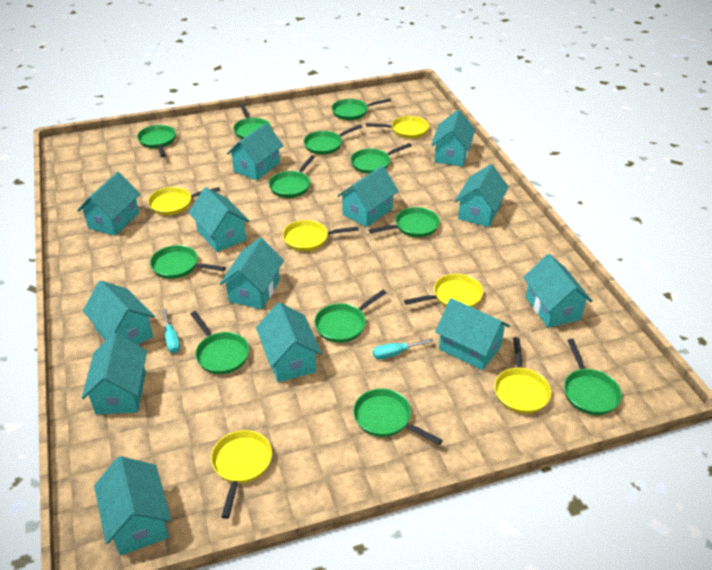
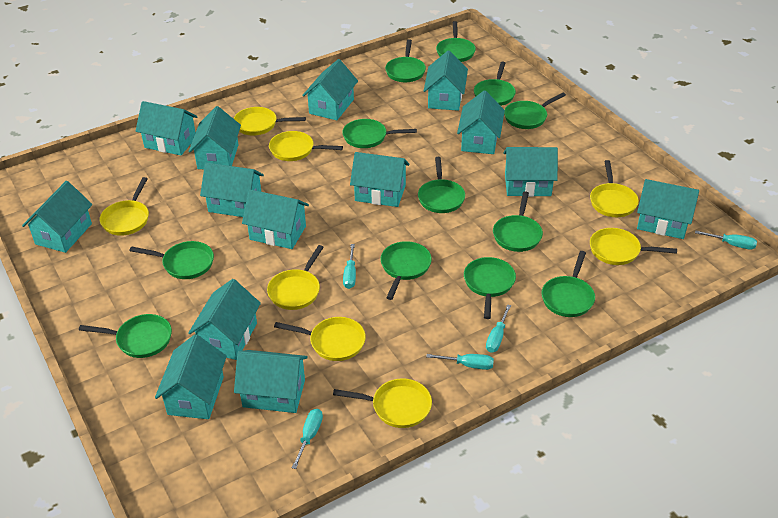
turquoise house: [77,172,140,236] [82,333,147,414] [83,281,155,345] [94,456,171,555] [189,187,250,252] [220,238,284,309] [227,123,283,180] [256,303,322,382] [337,166,399,227] [431,110,475,166] [435,298,510,370] [455,164,509,227] [523,254,593,328] = 13 -> [22,181,92,253] [136,101,198,155] [155,334,227,419] [188,279,261,360] [189,106,241,169] [200,163,264,217] [234,350,308,413] [242,190,309,249] [302,59,358,120] [350,152,409,207] [424,51,468,111] [457,91,505,154] [504,147,558,197] [637,179,699,239] = 14
turquoise screwdriver: [162,309,180,353] [373,338,433,359] = 2 -> [292,409,323,469] [343,244,356,289] [426,354,494,370] [486,304,511,353] [695,230,757,250] = 5
yellow pan: [148,187,220,215] [211,430,272,519] [282,220,359,251] [366,116,429,139] [404,274,483,307] [494,337,551,414] = 6 -> [99,177,149,236] [234,107,306,135] [267,245,324,310] [269,131,343,161] [274,317,366,361] [333,378,432,428] [590,160,639,217] [590,228,677,265] = 8

